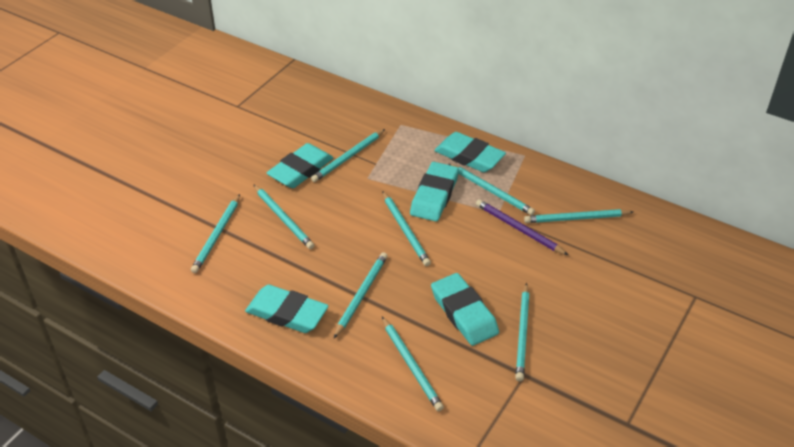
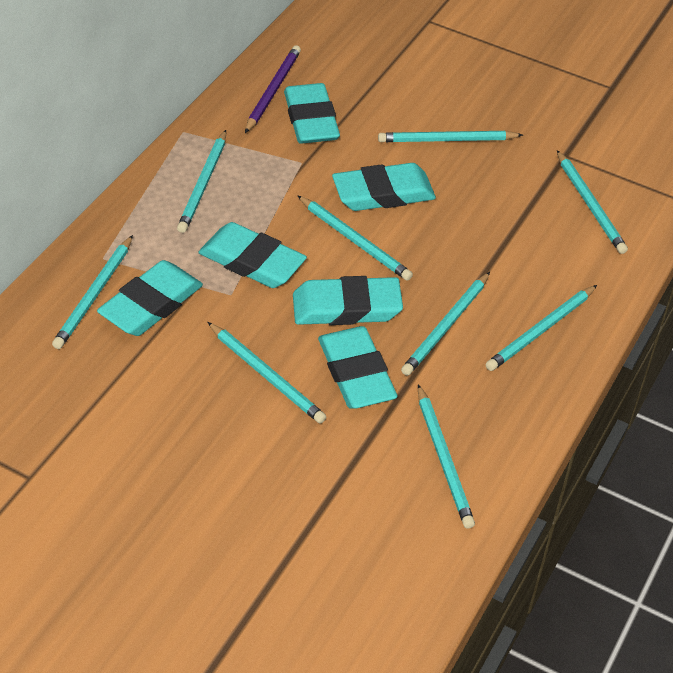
turquoise eraser: [245,285,329,333] [267,143,334,188] [410,162,459,222] [431,273,499,346] [434,132,506,172] = 5 -> [97,260,203,336] [198,222,307,288] [284,83,340,144] [293,276,403,325] [318,326,398,409] [332,163,436,211] = 6

